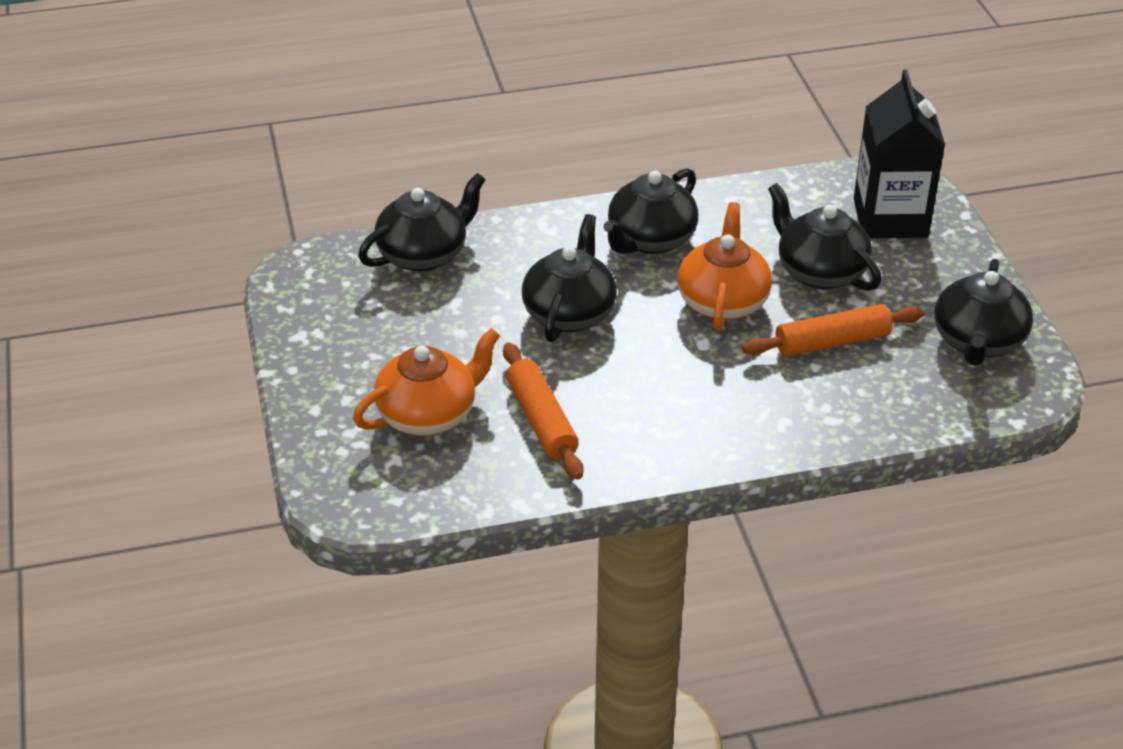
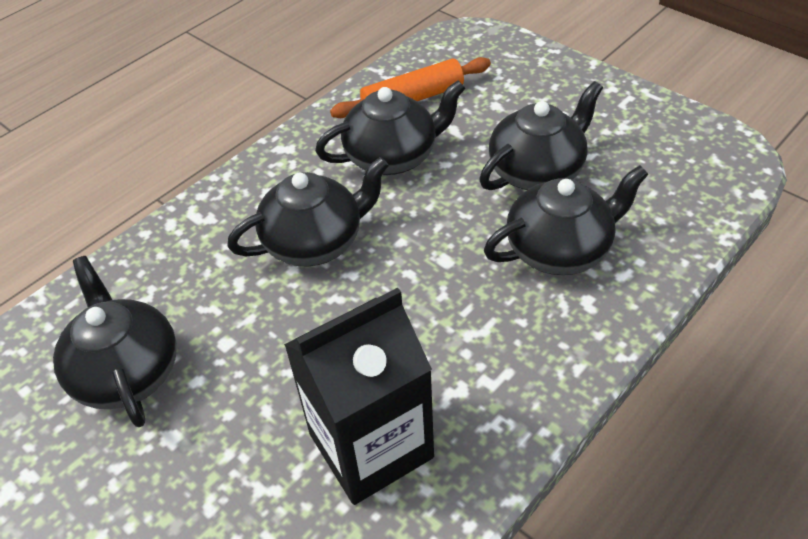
orange rolling pin: [503,342,583,480] [742,304,924,357] = 2 -> [330,57,491,118] = 1
orange teapot: [353,328,500,436] [678,202,772,331] = 2 -> none = 0

